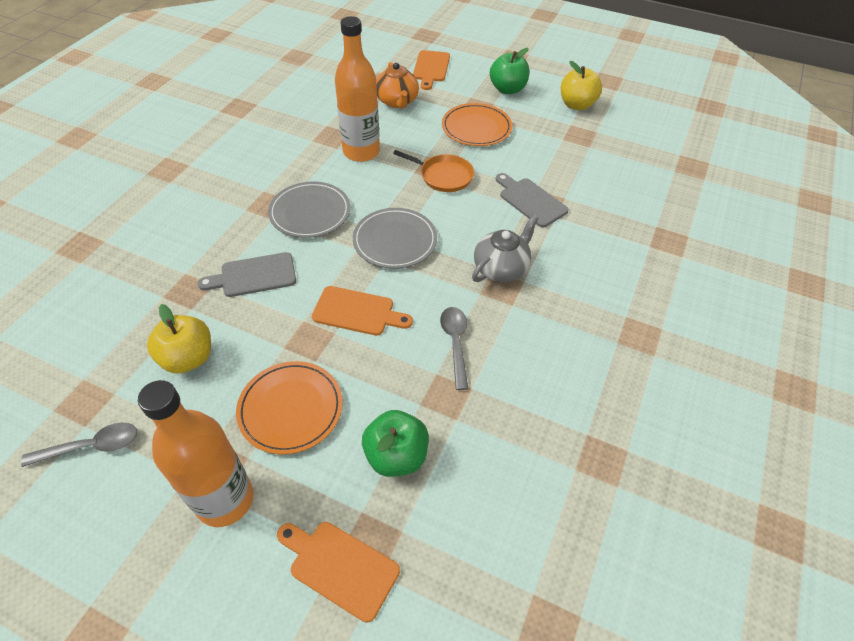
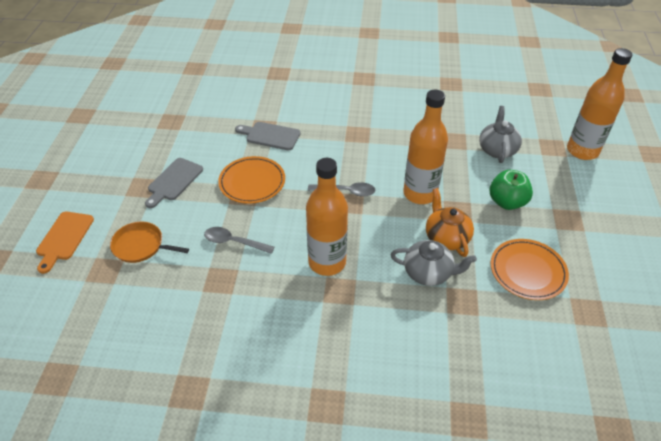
green apple: [362,410,429,477] [490,48,529,94] = 2 -> [490,170,533,210] = 1
grey plate: [268,182,350,238] [353,208,437,269] = 2 -> none = 0
grey teapot: [472,215,539,282] = 1 -> [391,240,477,286] [479,106,522,163] = 2
orange bottle: [138,380,254,527] [335,16,380,162] = 2 -> [306,158,348,276] [403,90,448,204] [567,48,632,160] = 3
orange cutting board: [277,522,400,622] [312,286,413,336] [413,50,450,90] = 3 -> [36,211,94,274] = 1
yellow apple: [147,304,211,374] [561,61,602,110] = 2 -> none = 0

